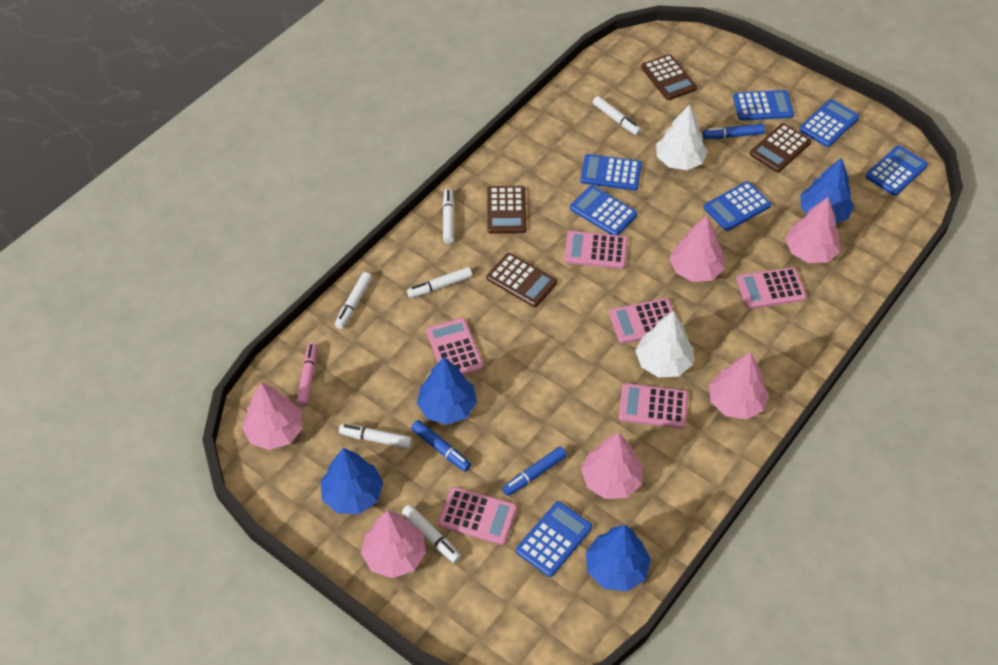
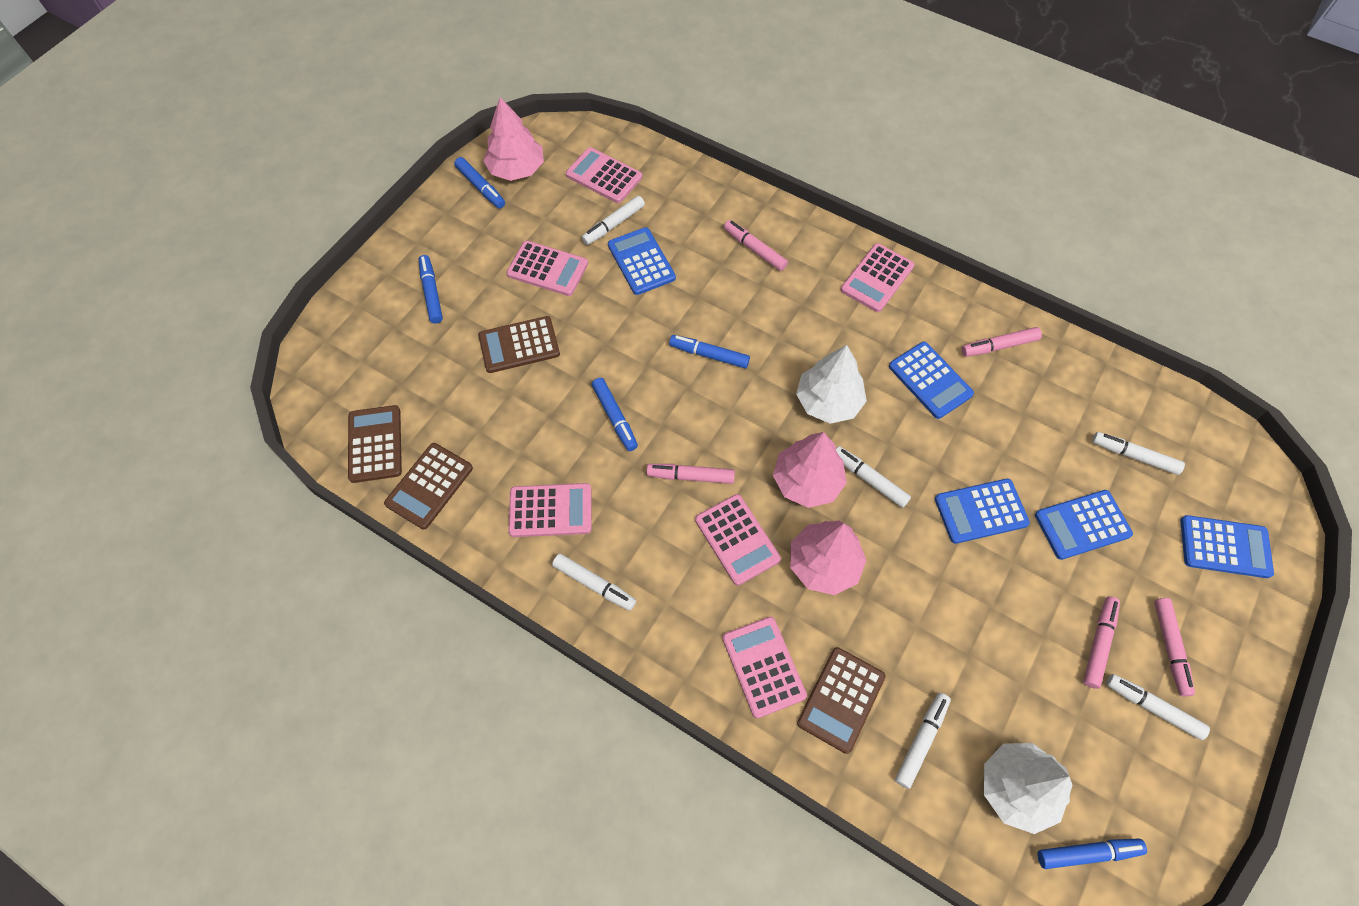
blue calculator: [516,501,592,577] [570,185,638,235] [580,154,642,191] [704,181,771,231] [733,90,794,121] [799,99,859,147] [865,145,928,196] = 7 -> [608,227,676,295] [889,342,974,419] [935,478,1030,544] [1035,490,1133,560] [1180,515,1274,578] = 5
blue marker: [411,420,471,472] [502,446,567,496] [703,124,765,139] = 3 -> [419,255,443,324] [454,157,505,208] [592,378,638,451] [669,335,750,368] [1037,839,1147,869] = 5
blue tree: [321,448,383,514] [417,357,477,425] [586,525,651,591] [800,158,854,223] = 4 -> none = 0
pink marker: [296,342,318,407] = 1 -> [647,464,735,484] [724,220,788,271] [961,327,1042,357] [1083,596,1120,689] [1154,598,1195,697] = 5
pink tree: [242,382,303,450] [361,511,426,578] [581,432,643,499] [669,216,725,282] [709,352,769,420] [785,197,840,263] = 6 -> [483,97,544,181] [773,432,847,508] [790,521,866,595] = 3

